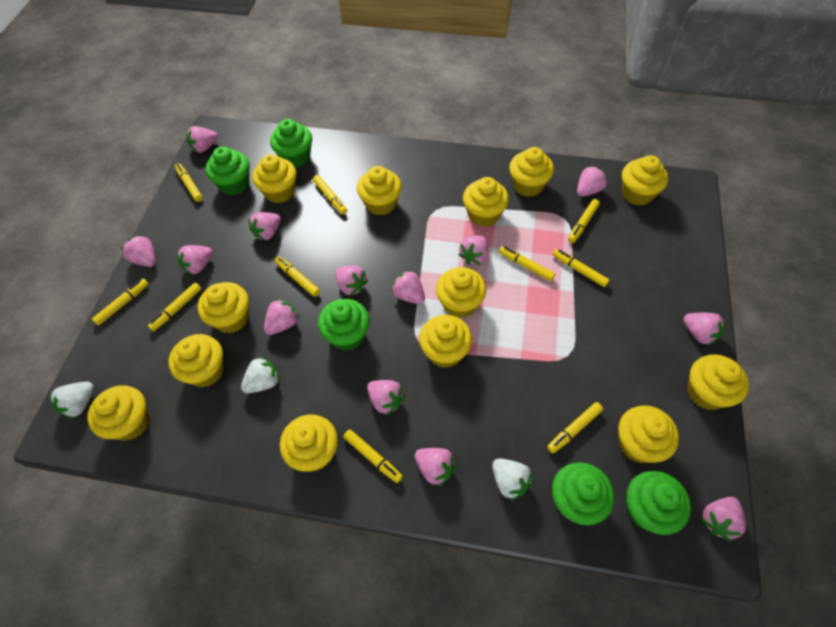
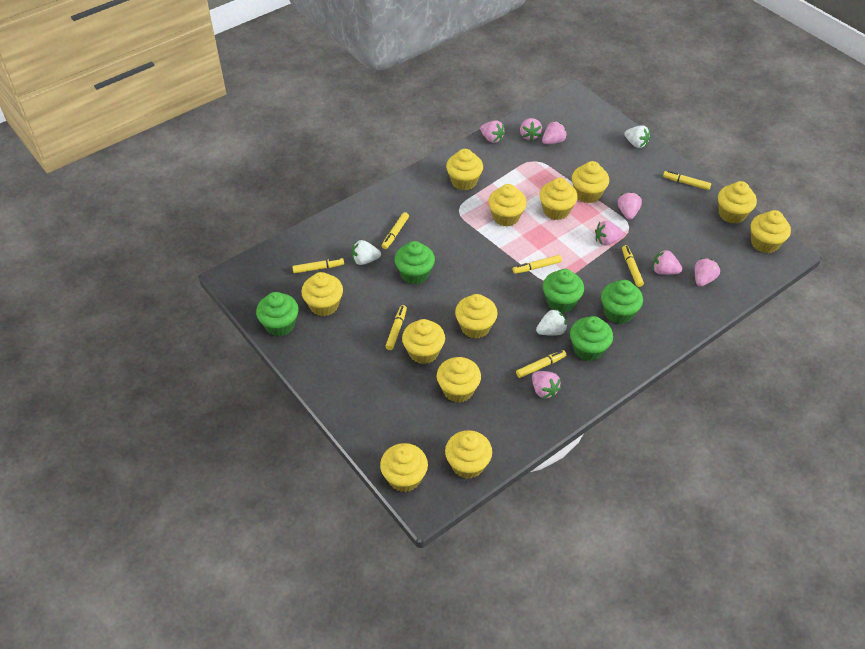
pink strawberry: [121,235,156,267] [177,245,213,275] [186,126,218,153] [248,212,281,241] [264,299,299,335] [335,265,368,296] [367,380,405,415] [391,270,425,304] [414,448,456,486] [459,235,488,265] [577,166,608,197] [683,313,725,346] [702,497,746,541] = 13 -> [480,121,505,143] [520,118,542,141] [532,371,561,399] [542,121,567,144] [595,221,623,245] [618,192,642,220] [653,250,682,275] [695,258,720,286] = 8
yellow cupcake: [87,385,150,441] [168,334,224,387] [198,282,249,333] [252,154,296,203] [280,415,338,472] [357,166,402,216] [419,315,472,368] [436,267,486,318] [463,177,509,227] [509,147,554,197] [618,405,679,463] [622,155,668,206] [687,354,749,410] = 13 -> [301,272,343,316] [380,443,428,492] [402,319,445,364] [437,357,481,403] [445,430,492,479] [446,149,483,191] [455,294,498,339] [488,184,527,227] [539,178,578,220] [572,161,609,203] [718,181,757,224] [751,210,791,253] = 12
yellow marker: [92,279,149,326] [148,283,202,331] [175,163,203,202] [275,256,320,297] [313,175,347,214] [343,429,403,483] [499,246,555,281] [547,402,603,453] [553,249,609,287] [568,199,600,243] = 10 -> [292,258,344,273] [382,212,409,249] [385,305,407,350] [513,255,562,274] [516,350,566,378] [622,245,644,287] [663,171,711,190] = 7

